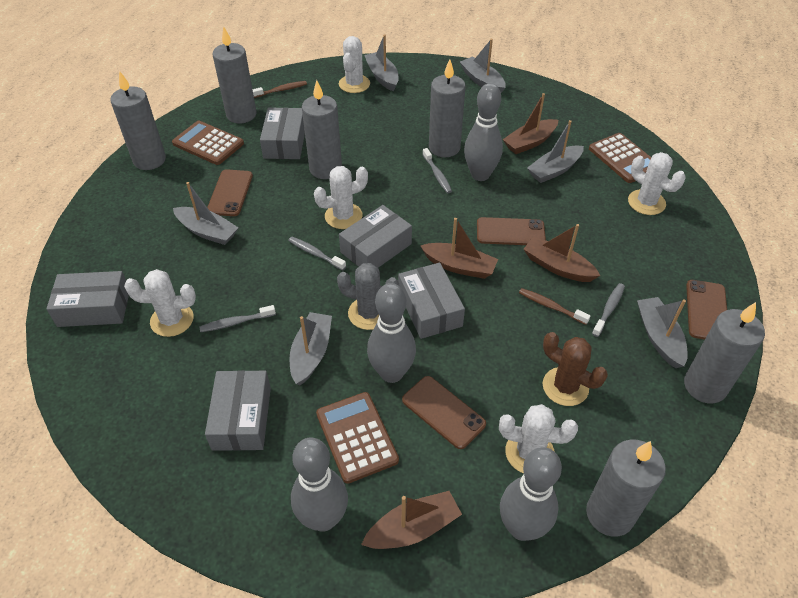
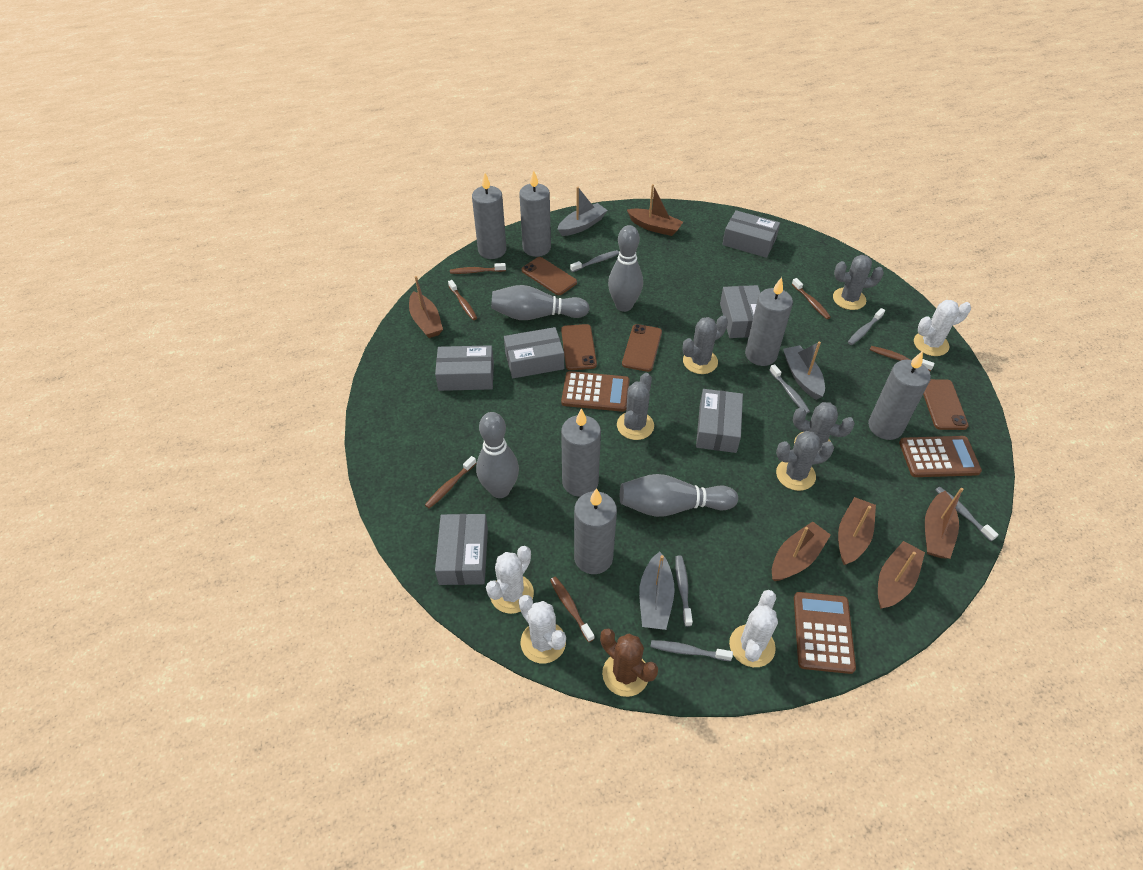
brown boat: [361,491,462,549] [421,218,498,279] [503,93,558,154] [524,224,600,282] = 4 -> [409,276,443,338] [627,184,683,236] [772,521,831,581] [838,497,876,565] [878,541,925,609] [925,488,964,559] = 6
brown toothbrush: [253,81,307,98] [519,288,590,325] = 2 -> [425,456,476,508] [448,280,477,320] [450,263,506,274] [550,577,595,642] [792,278,831,319] [870,346,935,371] = 6
grey boat: [173,182,239,245] [290,312,332,385] [364,34,399,91] [460,39,506,93] [527,120,584,183] [637,297,688,368] = 6 -> [557,187,608,236] [639,552,675,630] [783,342,825,400] = 3
grey box: [46,271,129,327] [205,370,271,451] [260,107,305,159] [339,205,412,268] [398,263,465,339] = 5 -> [435,345,494,391] [435,514,488,585] [504,327,564,378] [696,389,743,453] [720,285,760,338] [722,210,780,258] = 6
grey cactus: [337,263,399,330] = 1 -> [617,373,654,440] [683,316,728,374] [776,431,834,491] [793,402,855,451] [833,255,884,310] = 5
grey toothbrush: [199,305,276,332] [288,237,346,270] [422,148,452,193] [592,283,625,337] = 4 -> [570,250,619,272] [651,640,733,661] [675,556,693,627] [769,364,810,413] [848,308,885,345] [935,487,999,541] = 6
white cactus: [124,269,196,337] [314,166,368,229] [339,36,370,93] [499,404,578,473] [628,152,686,215] = 5 -> [486,546,534,614] [519,595,566,663] [729,590,778,667] [914,300,971,356] = 4

